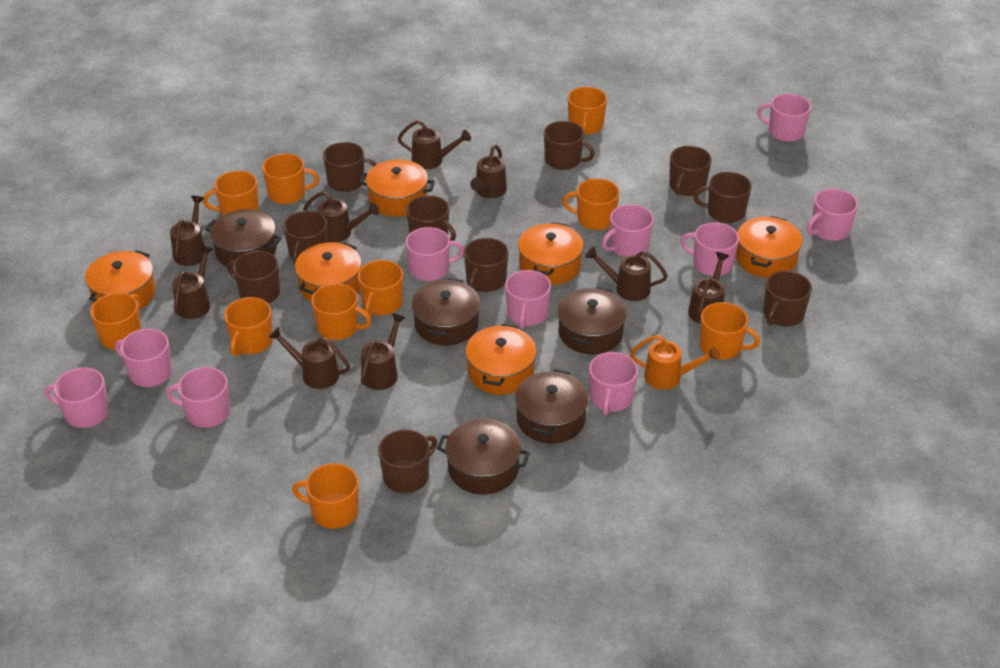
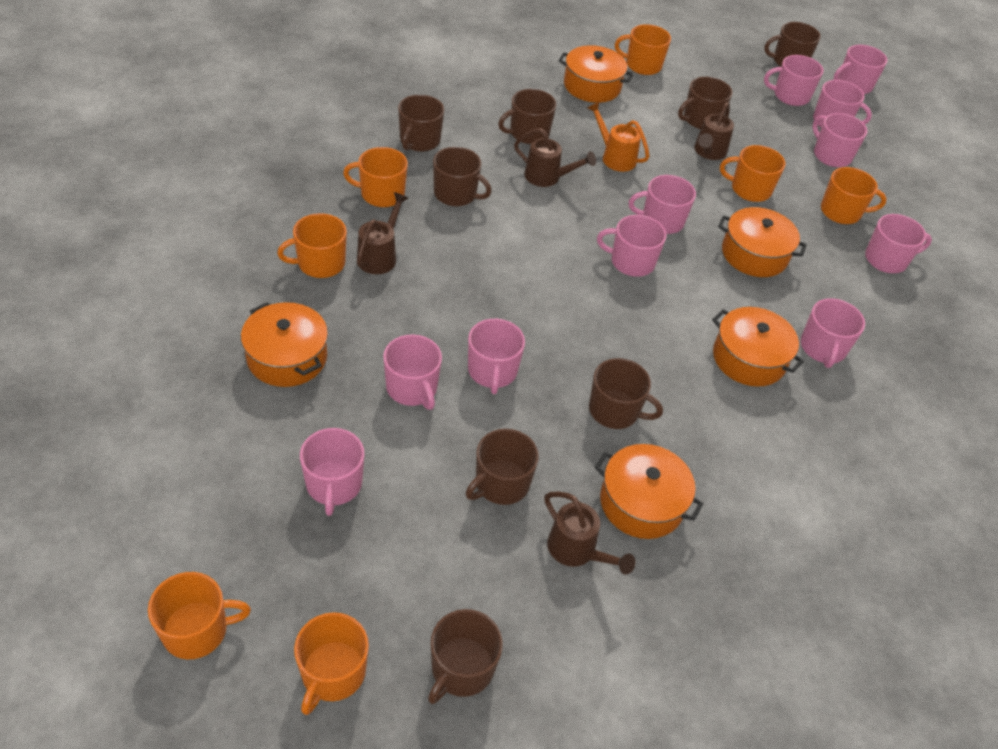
brown mug: [227,251,280,304] [283,211,328,264] [323,142,377,192] [378,430,437,493] [406,195,456,241] [464,238,509,292] [544,121,595,170] [669,146,712,196] [693,172,752,223] [763,271,812,327] = 10 -> [398,95,444,152] [428,609,503,704] [433,147,492,206] [466,429,539,505] [498,89,557,144] [589,358,663,429] [678,77,733,129] [764,22,821,67] = 8
brown pot: [205,209,282,268] [412,278,480,346] [437,419,530,495] [515,369,588,444] [558,287,627,354] = 5 -> none = 0
brown watering can: [170,196,205,266] [172,246,213,319] [268,327,350,389] [303,191,379,243] [361,313,406,390] [398,120,471,169] [470,144,507,198] [585,247,668,301] [688,252,729,324] = 9 -> [357,192,408,274] [514,128,596,187] [544,491,635,575] [694,102,734,160] = 4
orange mug: [90,293,141,350] [203,171,259,215] [224,297,273,356] [262,153,319,204] [292,463,359,529] [311,284,372,340] [358,260,403,317] [563,178,619,230] [568,87,607,135] [700,302,760,360] = 10 -> [148,572,251,659] [277,213,347,278] [294,612,369,715] [343,147,408,207] [615,24,671,75] [720,145,786,202] [821,167,887,224] = 7
orange pot: [85,250,156,309] [295,242,362,302] [359,159,435,217] [465,324,537,395] [518,222,584,285] [736,216,803,278] = 6 -> [241,302,328,387] [558,45,634,103] [595,444,703,539] [712,307,804,387] [718,207,807,277] = 5
pink mug: [45,367,109,428] [115,328,172,387] [166,367,230,428] [406,227,464,281] [505,270,551,328] [589,352,638,415] [602,204,654,257] [680,222,739,276] [757,94,811,142] [807,189,858,241] = 10 -> [300,428,364,516] [383,335,442,410] [468,319,525,394] [597,215,666,277] [629,175,696,234] [764,55,824,106] [801,298,865,368] [813,80,872,127] [813,113,867,167] [834,45,888,94] [865,214,932,273] = 11

